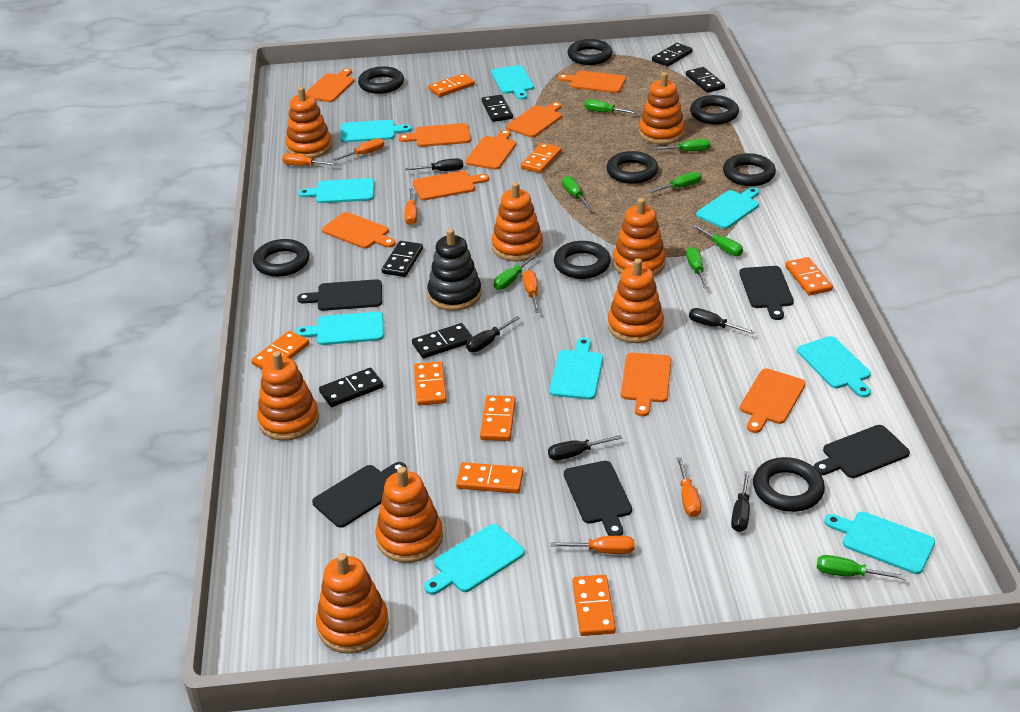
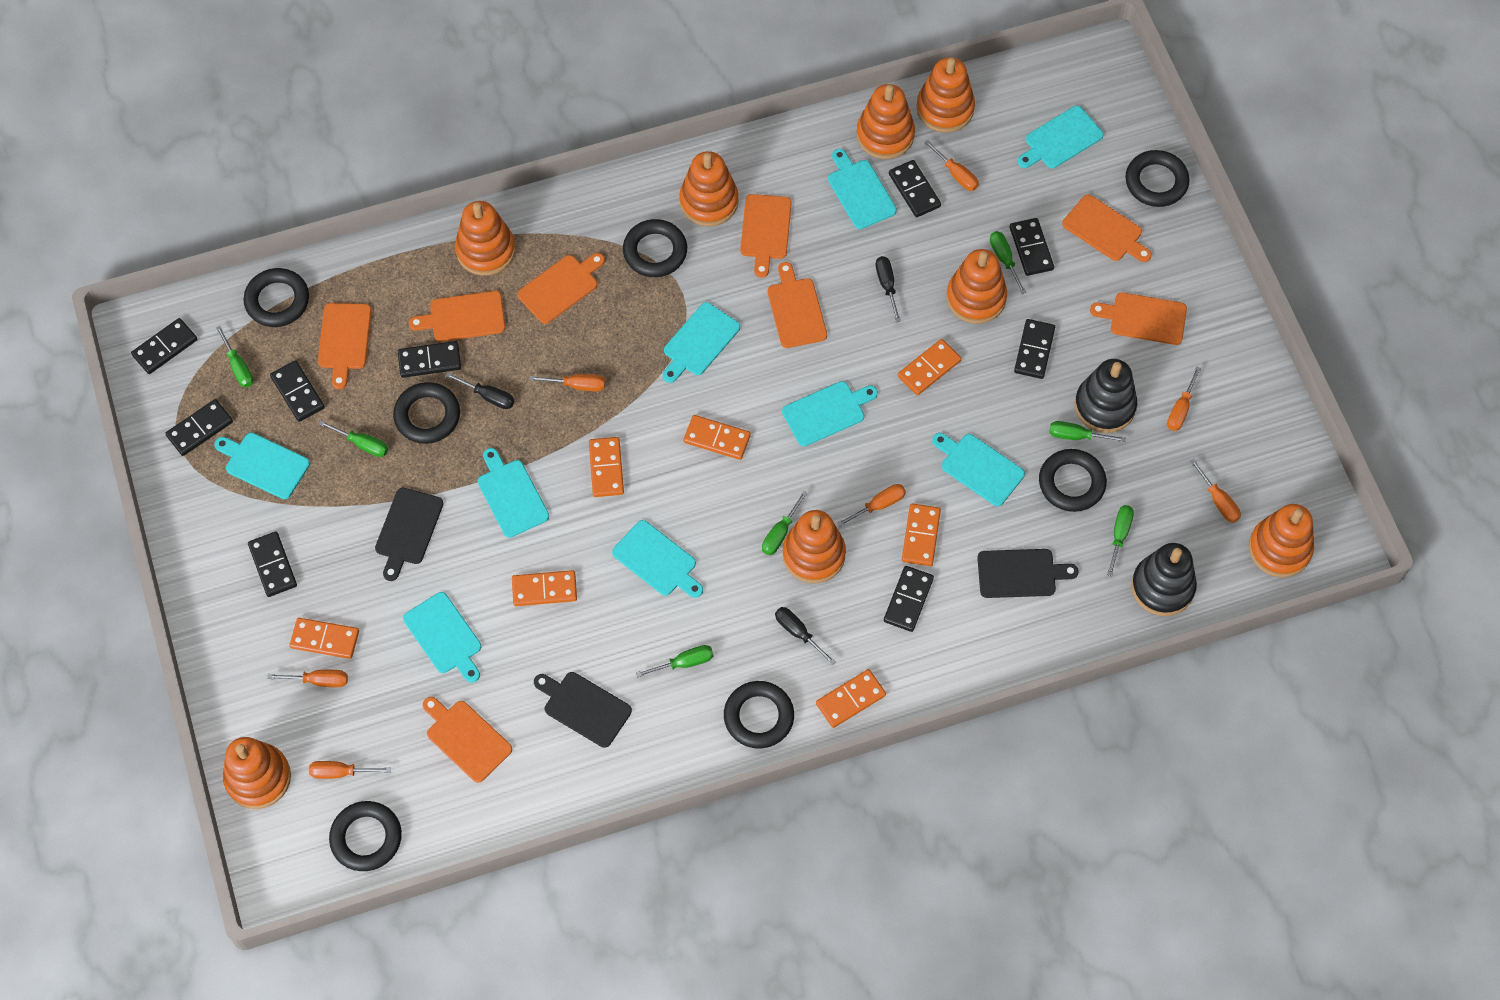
black cutting board: [297,279,382,311] [312,462,407,528] [564,461,632,536] [739,266,794,320] [814,425,910,478] = 5 -> [375,488,443,581] [534,672,632,748] [977,549,1079,598] = 3
black domino: [319,368,383,407] [382,241,423,277] [412,323,473,359] [482,95,513,122] [652,43,693,67] [686,67,725,93] = 6 -> [131,318,197,374] [165,399,233,456] [248,532,297,597] [270,360,325,422] [398,341,461,378] [884,566,934,632] [889,160,941,217] [1010,218,1054,276] [1014,319,1055,379] = 9
black ring: [253,239,310,277] [358,66,404,94] [554,241,611,279] [568,39,613,65] [606,151,658,184] [690,95,739,125] [723,153,776,186] [753,457,825,512] = 8 -> [244,268,309,327] [329,801,402,871] [393,382,460,444] [623,219,687,277] [724,681,794,749] [1039,449,1107,512] [1125,150,1190,207] = 7
black screwdriver: [405,158,463,171] [466,316,520,352] [548,435,622,461] [689,308,755,334] [731,471,750,532] = 5 -> [445,372,515,409] [775,607,836,665] [875,256,901,322] = 3
black stacking toy: [427,228,482,311] = 1 -> [1074,359,1137,433] [1131,543,1197,616] = 2
green screwdriver: [494,254,537,290] [562,176,592,210] [585,99,638,114] [648,172,702,193] [653,139,711,151] [686,247,708,288] [692,225,743,256] [817,555,905,580] = 8 -> [216,326,253,388] [319,420,388,457] [636,645,714,677] [762,491,808,555] [990,231,1026,294] [1049,421,1126,442] [1107,505,1134,576] = 7
orange cutting board: [305,68,354,102] [322,212,396,249] [399,123,471,147] [413,171,489,201] [465,130,516,170] [506,102,562,138] [558,71,626,93] [621,353,671,416] [739,368,806,433] = 9 -> [318,303,371,389] [409,291,505,342] [423,697,512,783] [517,253,605,324] [740,194,792,278] [768,262,827,348] [1062,194,1152,262] [1090,292,1187,345] = 8
orange domino: [251,331,309,369] [414,361,447,406] [429,73,475,97] [456,462,524,493] [480,395,516,441] [521,143,562,173] [573,575,616,636] [785,257,833,296] = 8 -> [289,618,359,659] [512,570,577,606] [589,437,624,497] [684,415,751,460] [816,669,886,728] [898,339,961,395] [902,503,941,566] = 7
orange screwdriver: [282,153,338,166] [332,138,384,161] [404,189,417,225] [523,270,540,313] [551,536,634,554] [677,457,701,517] = 6 -> [267,670,348,687] [309,761,391,779] [530,374,605,391] [837,484,906,527] [924,140,979,191] [1167,366,1201,431] [1190,459,1241,523] = 7

